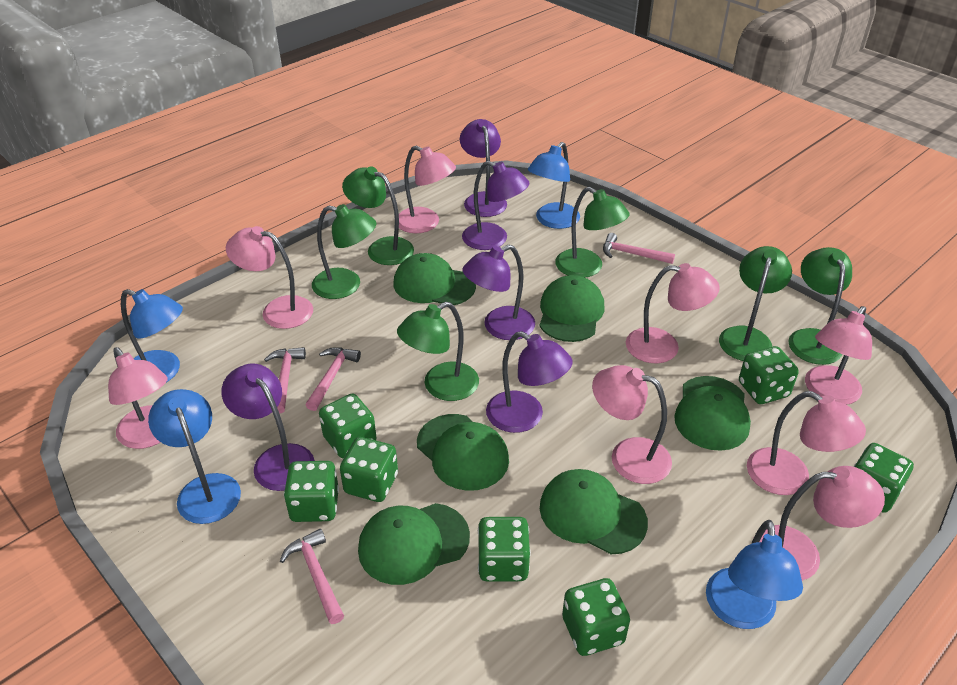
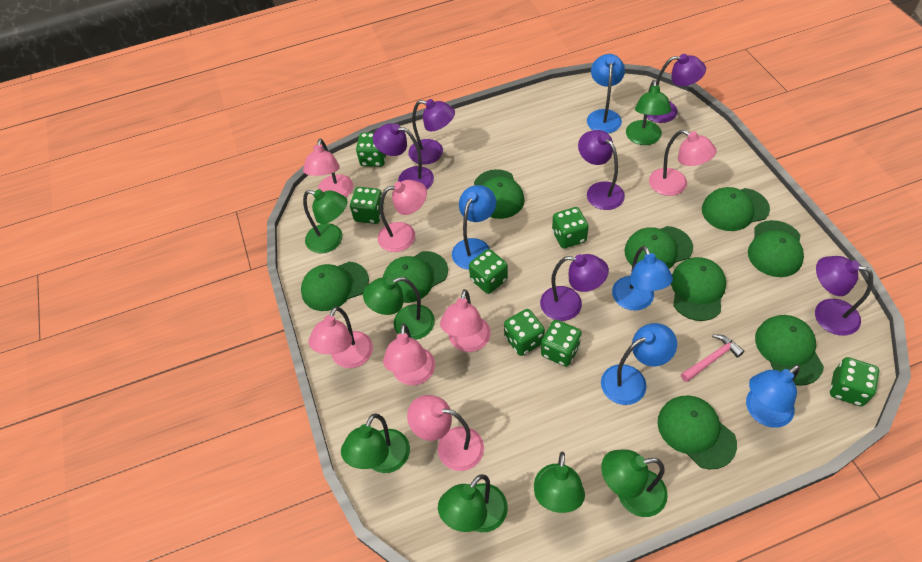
blue lamp: [121,289,183,382] [148,389,241,524] [528,142,580,229] [706,520,803,629] = 4 -> [452,185,496,270] [587,54,625,133] [601,323,677,405] [612,246,673,311] [746,364,800,428] = 5
green cap: [358,503,470,585] [394,253,476,305] [417,414,509,491] [540,275,605,342] [540,469,648,554] [674,376,751,451] = 6 -> [301,262,369,311] [383,251,448,303] [474,169,525,219] [624,226,693,269] [658,395,737,469] [671,257,726,321] [702,187,770,231] [748,220,804,277] [755,315,824,386] = 9
green lamp: [312,204,376,299] [342,166,414,265] [397,302,479,401] [555,187,630,278] [719,246,792,361] [788,247,852,365] = 6 -> [303,189,347,254] [341,414,410,473] [363,277,435,340] [438,474,508,532] [534,452,585,513] [601,449,668,517] [626,80,671,145] = 7
pink hammer: [264,347,306,413] [280,529,344,624] [306,347,361,411] [603,233,675,264] = 4 -> [681,335,744,382] = 1
pink lamp: [108,347,168,449] [226,226,313,329] [399,146,456,233] [592,365,672,484] [626,263,720,363] [747,391,866,495] [760,466,885,581] [805,306,872,405] = 8 -> [303,139,353,197] [309,307,373,368] [378,180,427,252] [383,324,435,385] [407,395,484,471] [440,289,491,352] [649,130,717,196] = 7
purple lamp: [222,364,315,491] [460,119,507,217] [462,161,530,250] [462,244,535,340] [486,331,573,433] = 5 -> [373,123,434,189] [408,99,455,165] [540,254,609,321] [578,130,625,210] [647,54,706,123] [815,256,873,336] = 6

